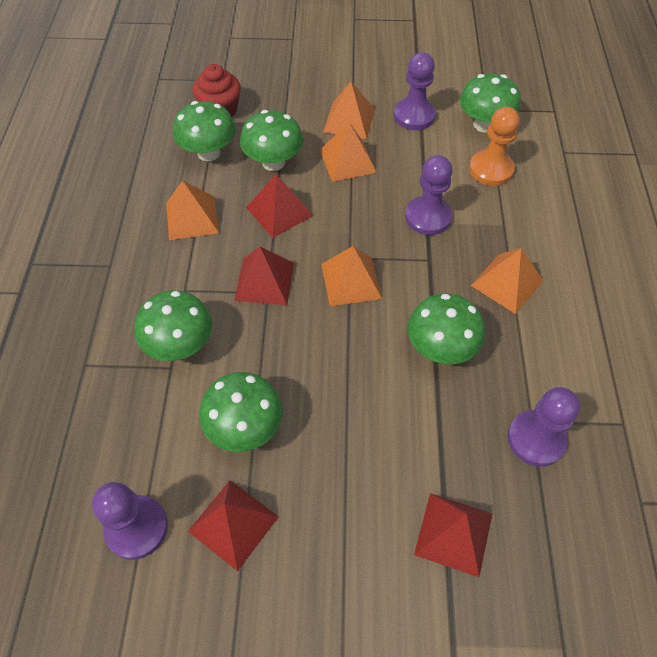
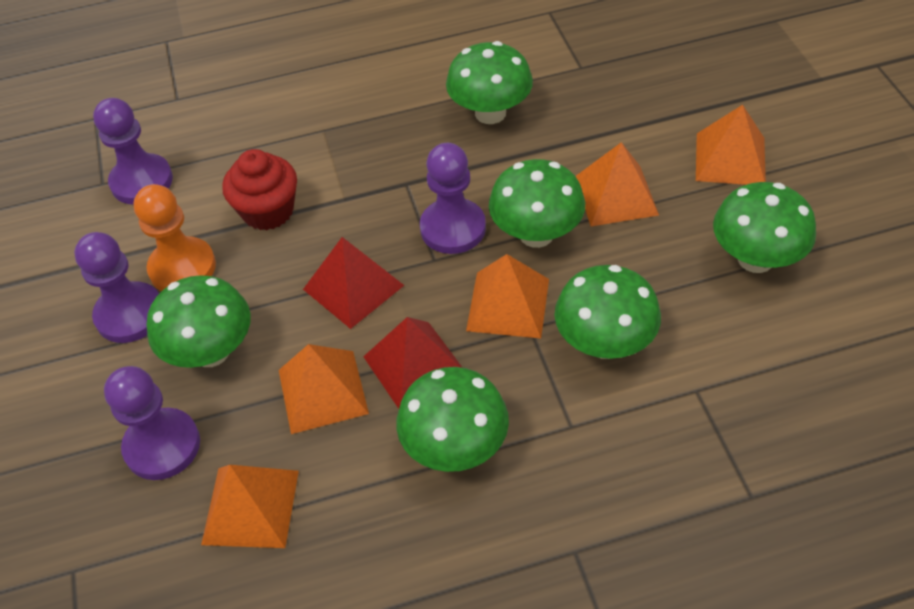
red pyramid: [188,480,279,571] [234,246,294,305] [246,174,313,238] [414,493,492,577] = 4 -> [303,237,404,329] [363,317,463,409] = 2

